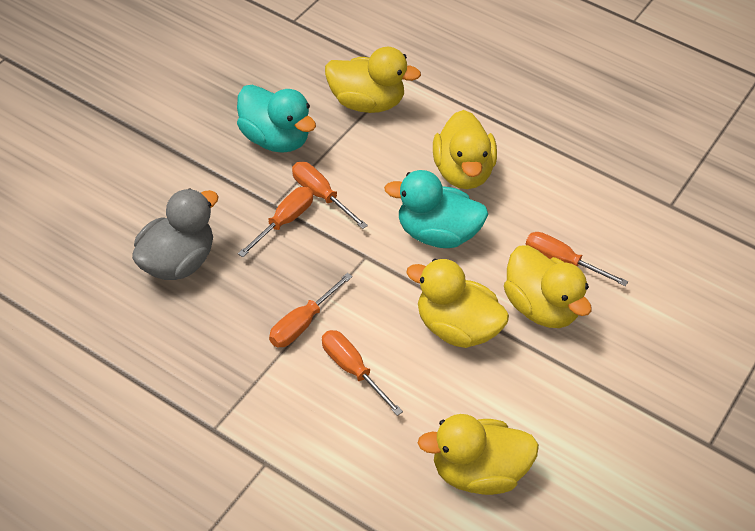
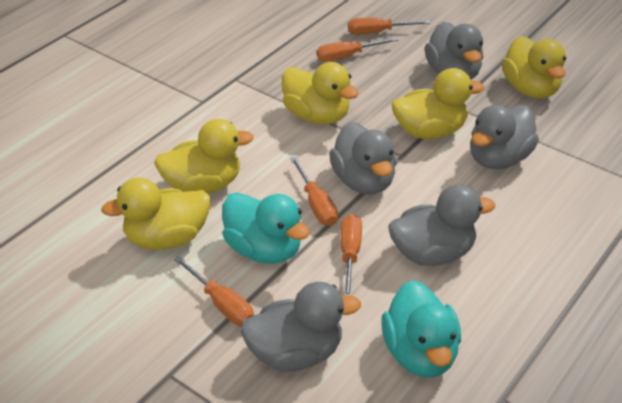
grey duck: [132,188,218,280] = 1 -> [240,282,361,372] [329,122,397,195] [388,184,495,266] [425,22,483,79] [470,105,539,169] = 5

